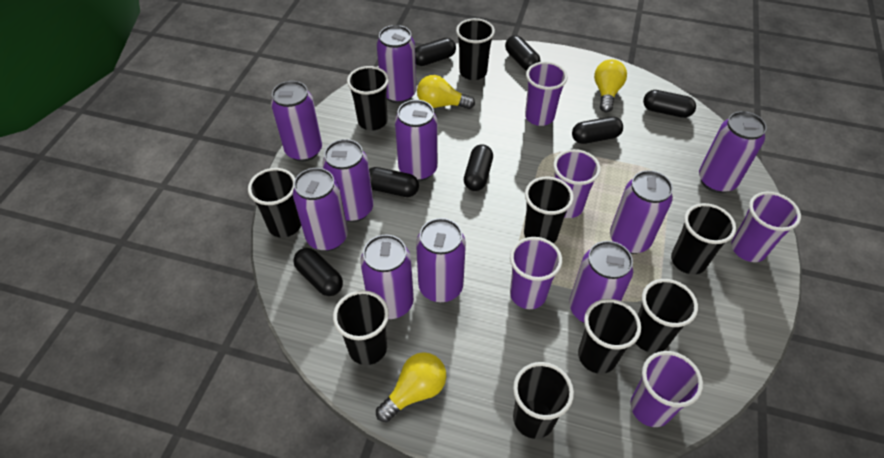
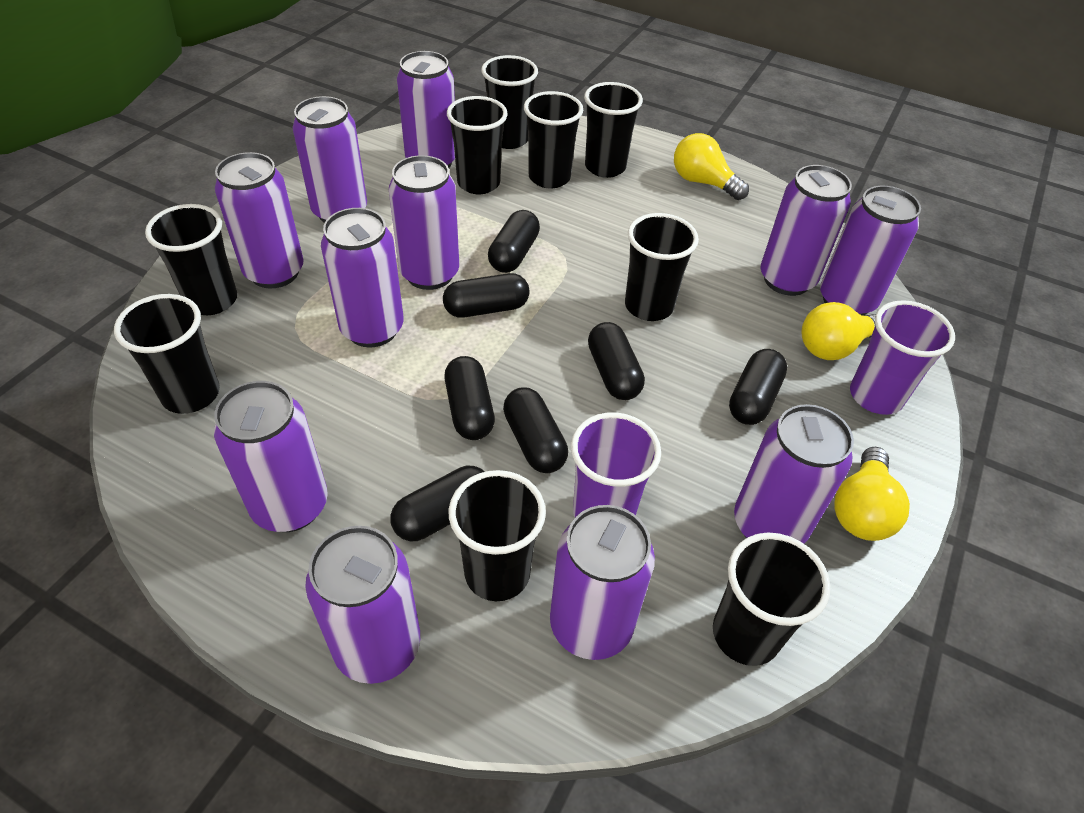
purple can: [271,81,322,162] [293,168,348,251] [322,139,373,222] [360,235,414,319] [377,25,417,104] [395,100,438,181] [416,218,466,303] [569,241,633,323] [610,170,673,254] [699,111,767,193] = 10 -> [214,381,328,532] [215,152,304,288] [293,96,367,223] [305,526,420,684] [321,208,404,347] [389,155,459,290] [397,51,455,168] [550,505,655,660] [734,404,854,544] [761,165,852,296] [820,186,921,316] = 11
purple cup: [510,237,562,309] [525,62,568,126] [553,149,601,218] [630,351,703,427] [731,192,801,262] = 5 -> [571,412,661,517] [850,300,955,415] = 2

